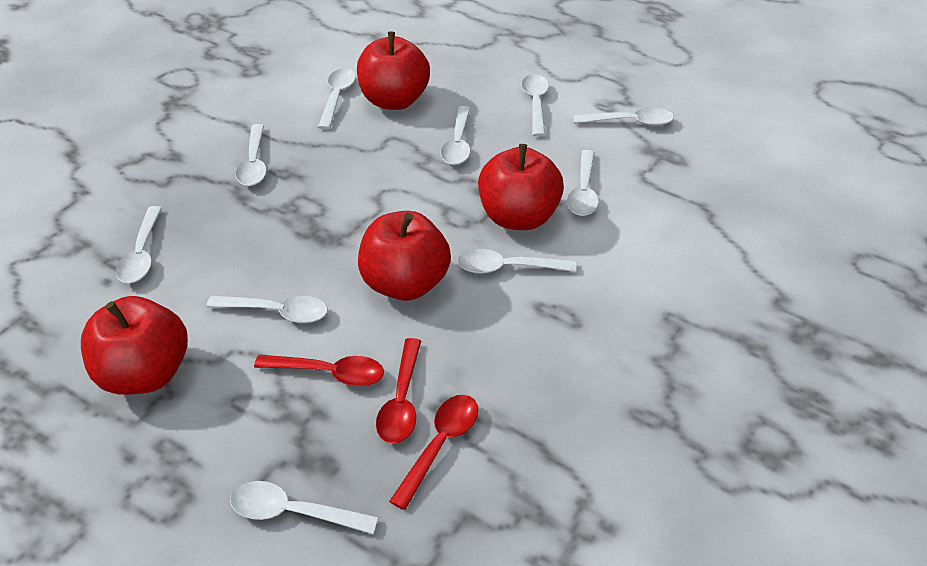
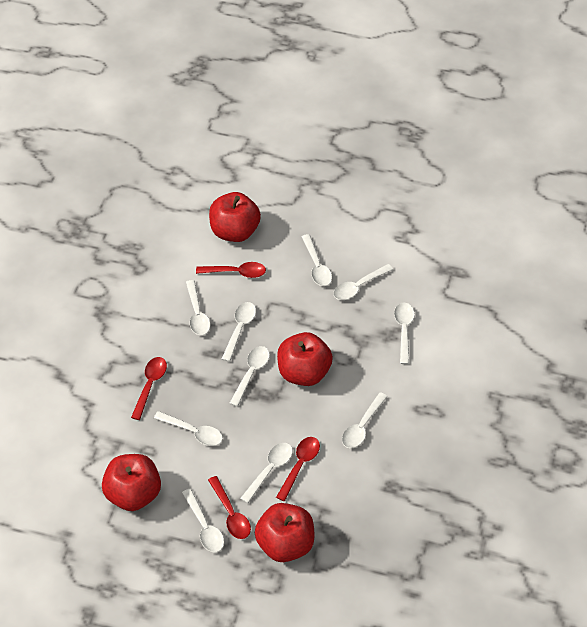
red spoon: [254,355,384,386] [376,338,421,444] [389,395,478,510] = 3 -> [131,357,167,420] [196,262,266,278] [208,476,251,539] [276,437,320,501] = 4

